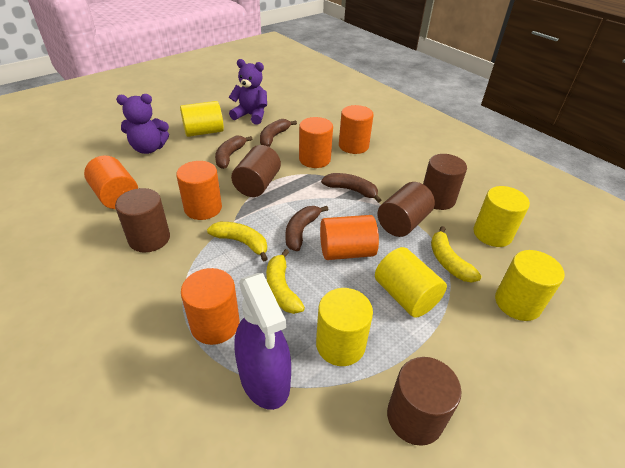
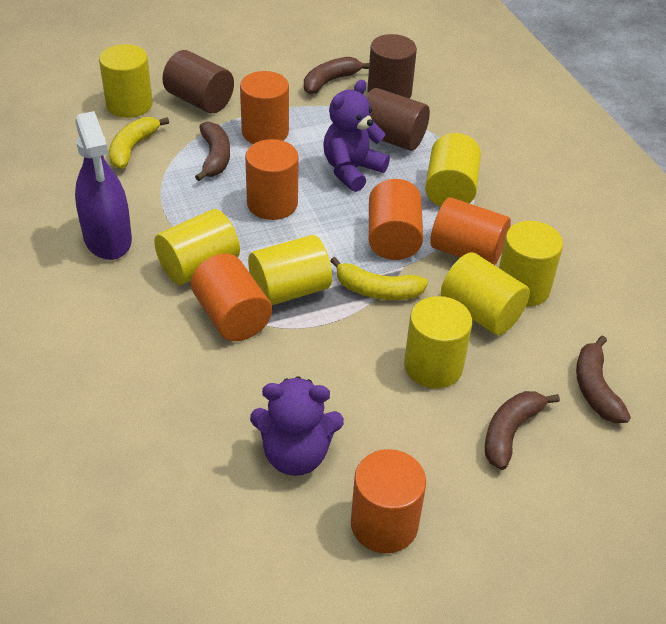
brown cylinder: [115,188,170,252] [231,145,281,197] [377,182,435,237] [387,357,462,446] [423,154,467,210] = 5 -> [163,50,234,113] [366,88,430,151] [367,34,417,99] = 3
yellow banana: [207,222,268,262] [266,249,305,314] [431,226,482,283] = 3 -> [109,117,169,169] [330,257,428,300] = 2
yellow cylinder: [180,101,224,137] [316,288,373,366] [375,247,447,318] [473,186,530,247] [495,250,565,321] = 5 -> [99,44,153,118] [154,209,240,285] [248,235,332,305] [404,296,472,389] [425,133,481,207] [441,252,530,335] [499,221,563,307] = 7

